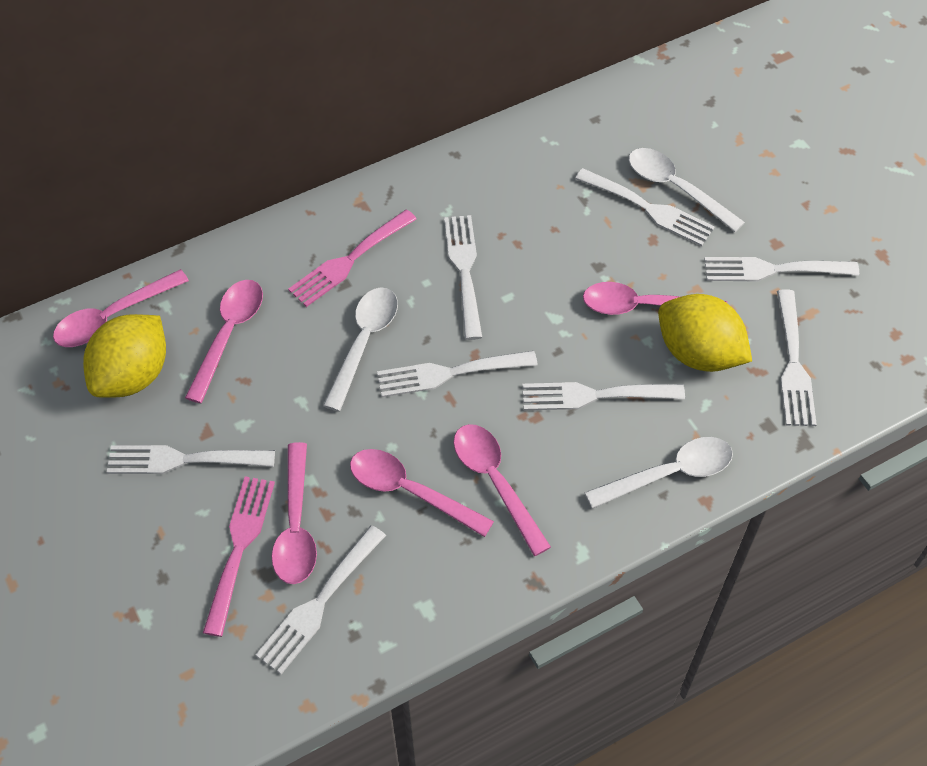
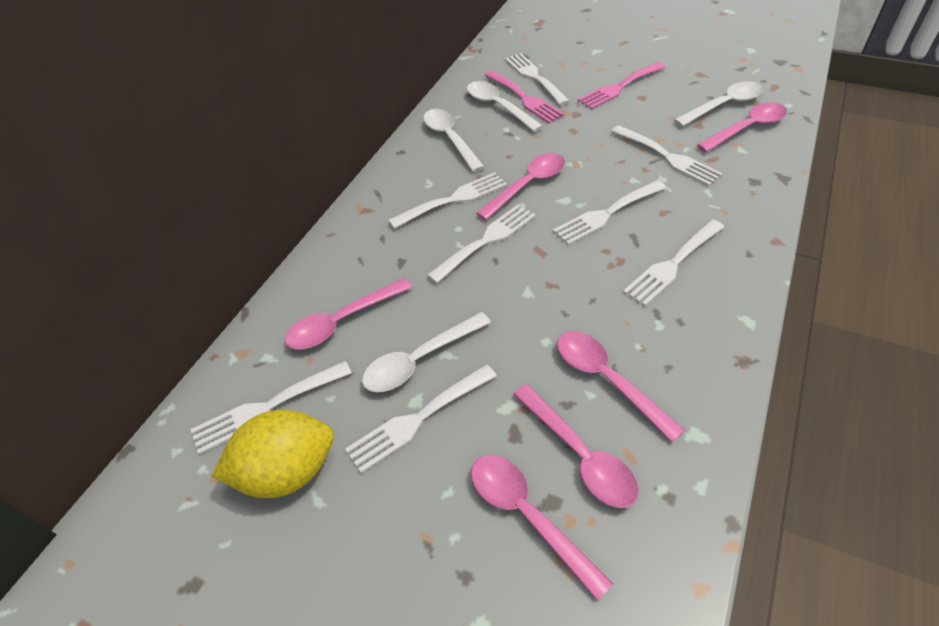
white spoon: [323,287,398,412] [584,437,733,509] [629,148,745,232] = 3 -> [362,312,491,392] [423,109,484,172] [467,81,543,132] [674,81,763,127] = 4
yellow lemon: [83,314,166,398] [658,294,752,372] = 2 -> [212,410,334,498] = 1

